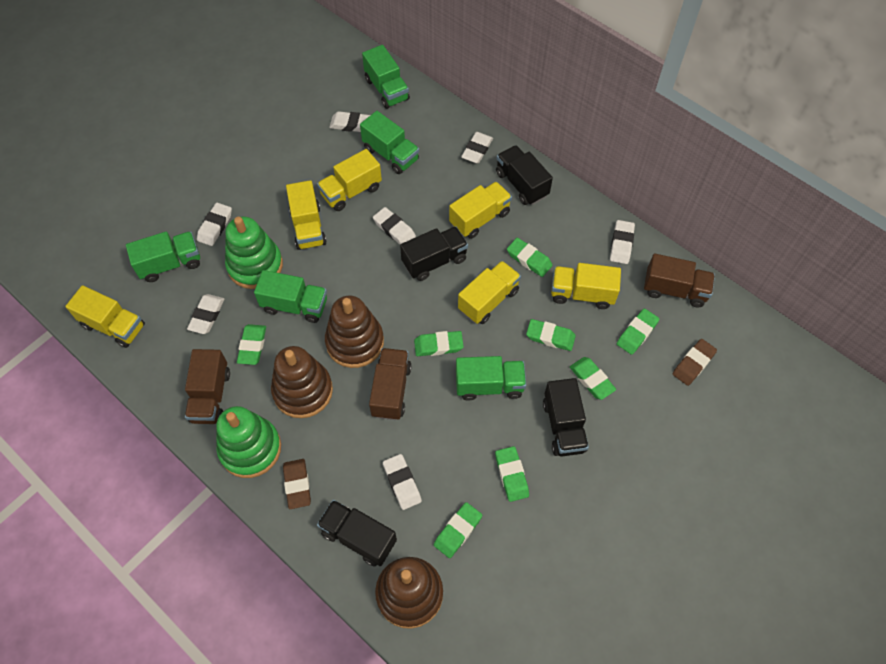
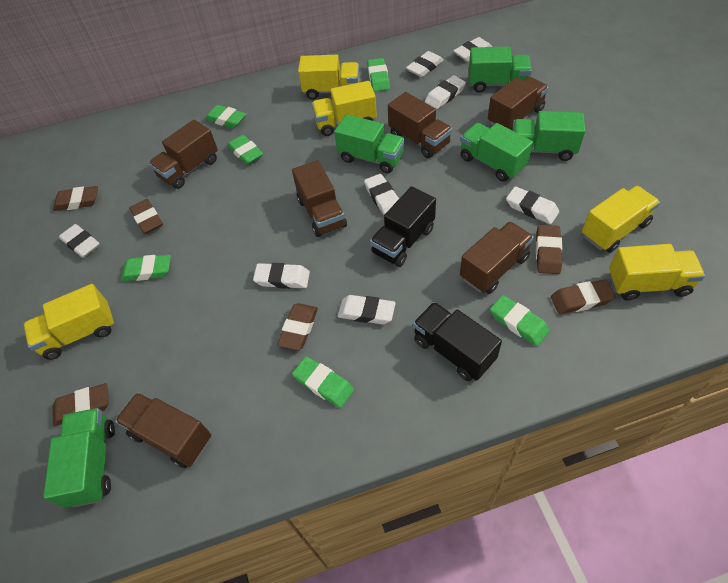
black truck: [317,500,397,567] [400,226,468,281] [496,145,553,205] [543,378,589,456] = 4 -> [370,186,436,267] [413,302,502,381] = 2
brown eraser: [283,459,311,509] [672,339,717,386] = 2 -> [53,186,98,211] [53,383,108,426] [129,199,163,234] [277,303,318,350] [536,225,563,274] [551,279,616,314] = 6
brown stacking toy: [271,346,333,418] [325,296,384,368] [375,557,443,629] = 3 -> none = 0
brown truck: [185,349,230,424] [369,348,412,420] [644,254,715,307] = 3 -> [115,392,211,468] [149,120,218,189] [292,160,347,237] [388,92,452,158] [460,221,534,294] [488,76,549,130] = 6
green eraser: [237,324,266,365] [414,331,464,356] [434,502,482,558] [495,446,529,502] [507,238,552,277] [526,319,576,351] [570,357,616,400] [617,308,660,355] = 8 -> [121,255,171,281] [205,105,246,128] [227,135,263,165] [292,356,354,408] [367,58,390,92] [490,295,550,346] = 6
green stacking toy: [216,406,281,478] [225,217,283,289] = 2 -> none = 0
white eraser: [187,294,224,334] [197,203,232,246] [329,111,370,132] [373,207,416,245] [383,454,422,510] [461,132,493,164] [610,220,635,264] = 7 -> [59,224,99,258] [253,263,310,289] [338,295,396,325] [364,174,399,215] [406,51,444,77] [425,75,466,109] [453,37,492,62] [506,186,559,224] = 8
yellow truck: [65,285,145,348] [286,180,327,250] [317,149,382,211] [449,181,512,239] [458,261,521,324] [551,263,621,309] = 6 -> [23,284,115,360] [298,55,360,100] [312,81,377,136] [582,186,660,253] [609,244,705,300] = 5

